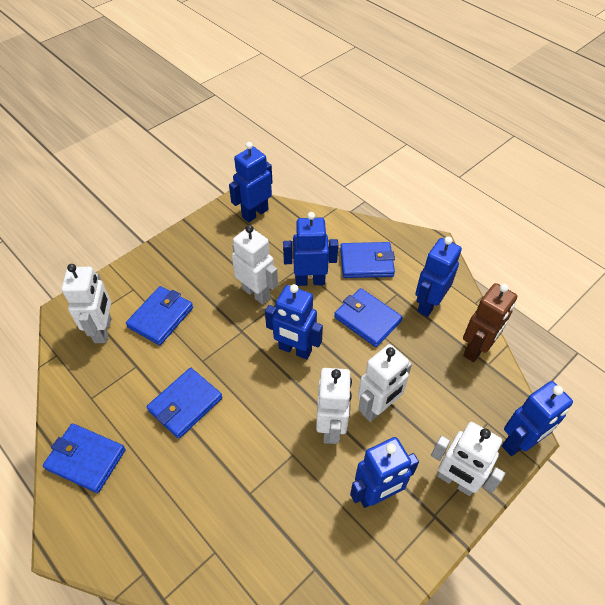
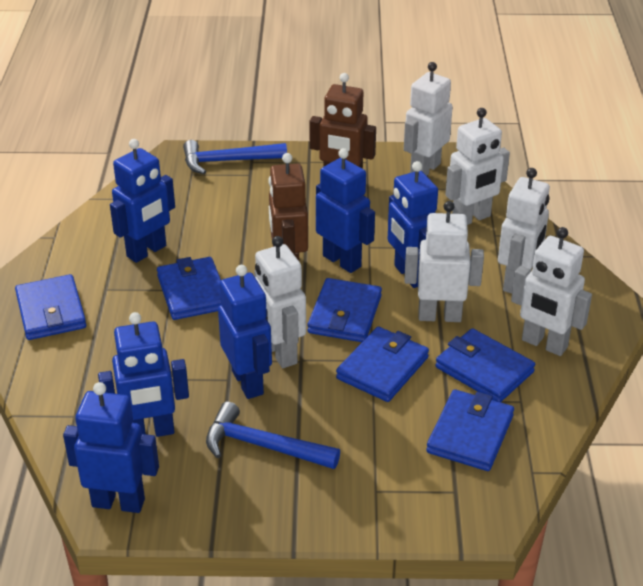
blue hammer: none = 0 -> [183,140,287,174] [206,402,340,469] = 2
blue wallet: [43,423,126,493] [126,286,193,345] [147,368,223,439] [334,288,403,347] [340,242,395,278] = 5 -> [15,274,86,340] [157,257,221,320] [307,278,382,342] [336,326,429,402] [426,389,514,471] [435,328,535,402] = 6
brown robot: [463,283,517,362] = 1 -> [268,153,308,261] [309,73,376,169] = 2
white robot: [62,264,111,343] [232,225,278,305] [316,368,352,444] [358,344,412,422] [431,422,505,496] = 5 -> [254,236,306,368] [404,62,453,176] [404,201,484,322] [445,108,510,225] [498,168,550,293] [511,227,592,356] = 6

